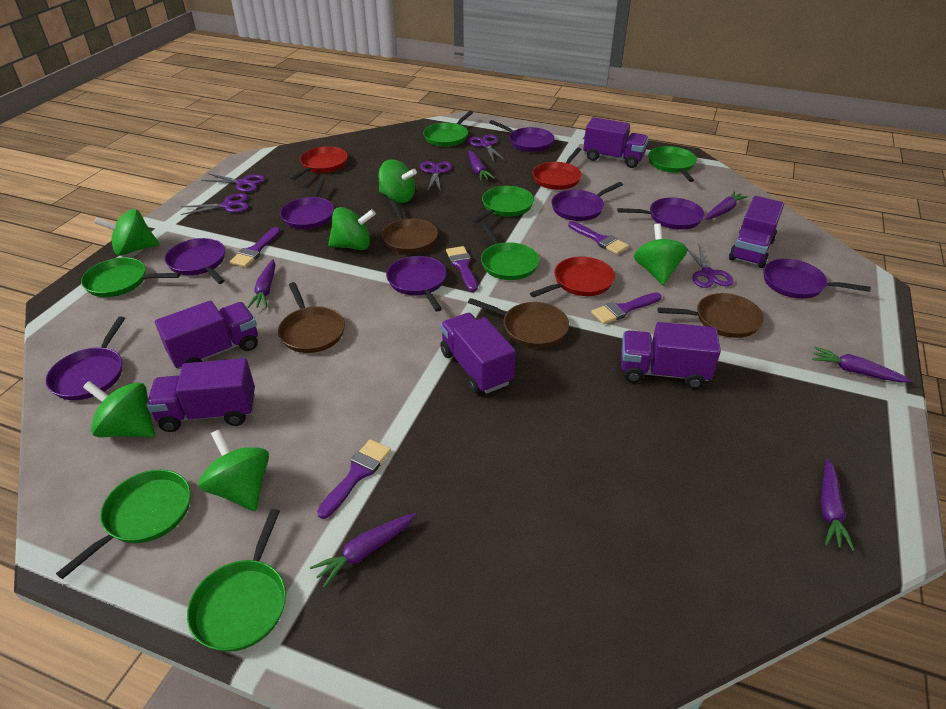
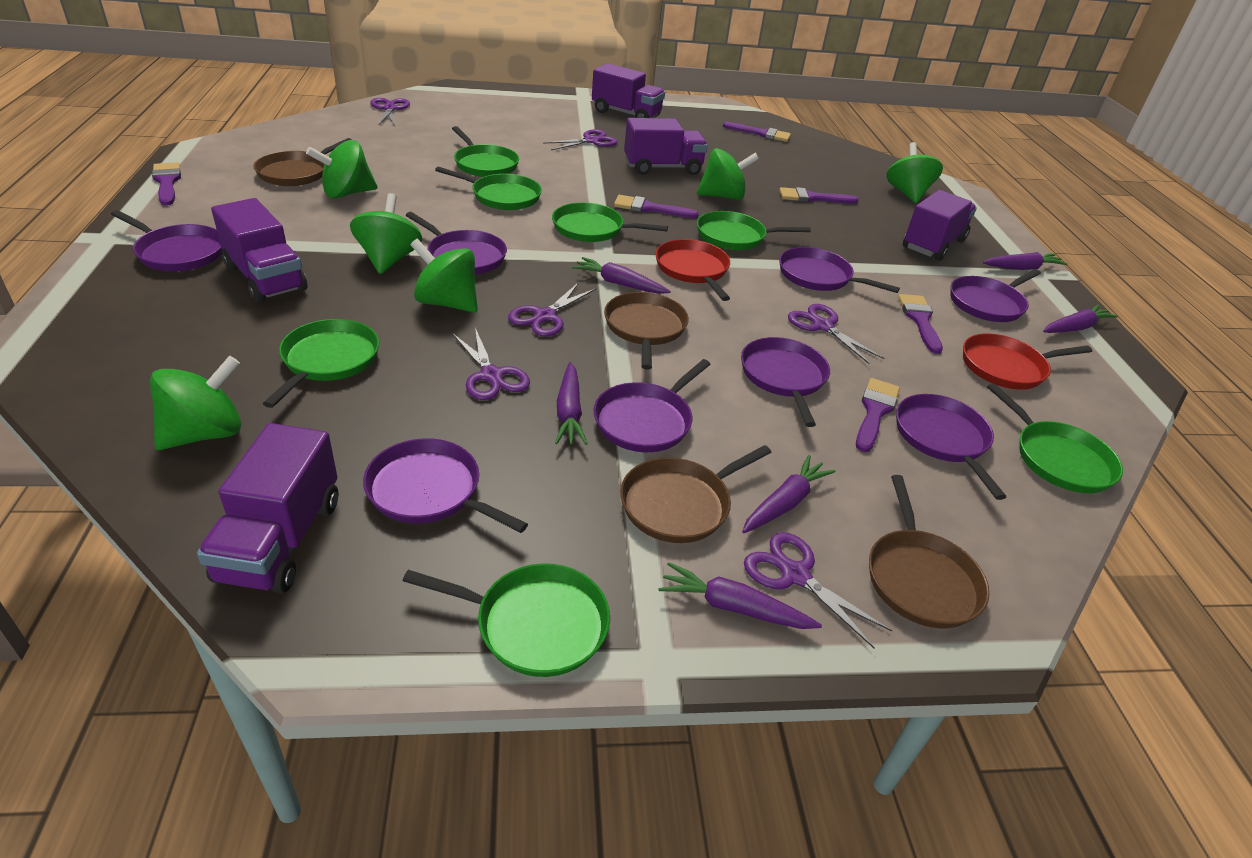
purple brush: [230,227,281,267] [317,439,391,519] [446,246,478,292] [568,221,629,254] [591,292,661,324] = 5 -> [152,162,181,206] [614,195,699,218] [723,122,791,142] [779,187,858,204] [856,378,900,452] [898,294,943,354] = 6
purple scissors: [181,193,249,215] [201,173,265,192] [420,161,452,192] [468,135,506,162] [686,245,733,288] = 5 -> [370,98,410,126] [452,328,530,400] [508,282,596,337] [543,129,618,150] [744,532,892,648] [788,304,884,364] = 6
purple truck: [147,358,255,432] [155,300,258,370] [440,313,516,394] [583,117,649,168] [621,322,721,389] [729,196,784,268] = 6 -> [197,423,338,593] [211,198,308,303] [592,63,665,118] [624,118,708,175] [903,190,977,261] = 5
red pan: [290,146,348,180] [530,257,615,297] [532,147,582,190] = 3 -> [655,239,730,301] [963,334,1092,390] = 2

